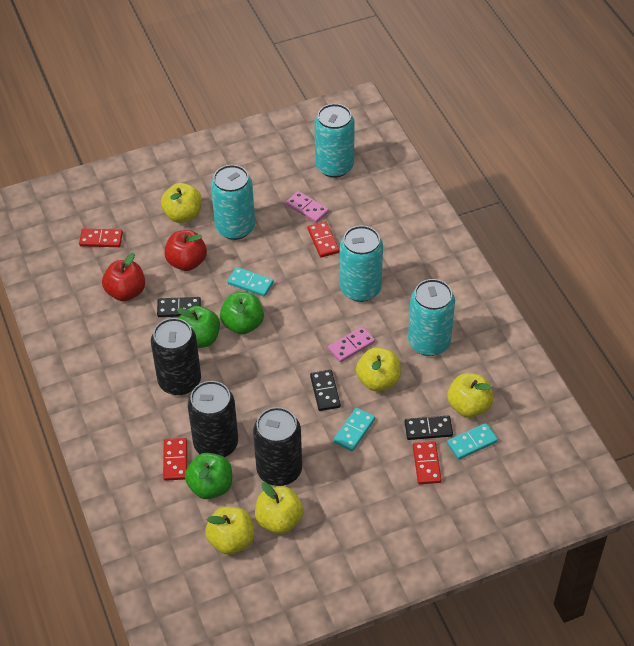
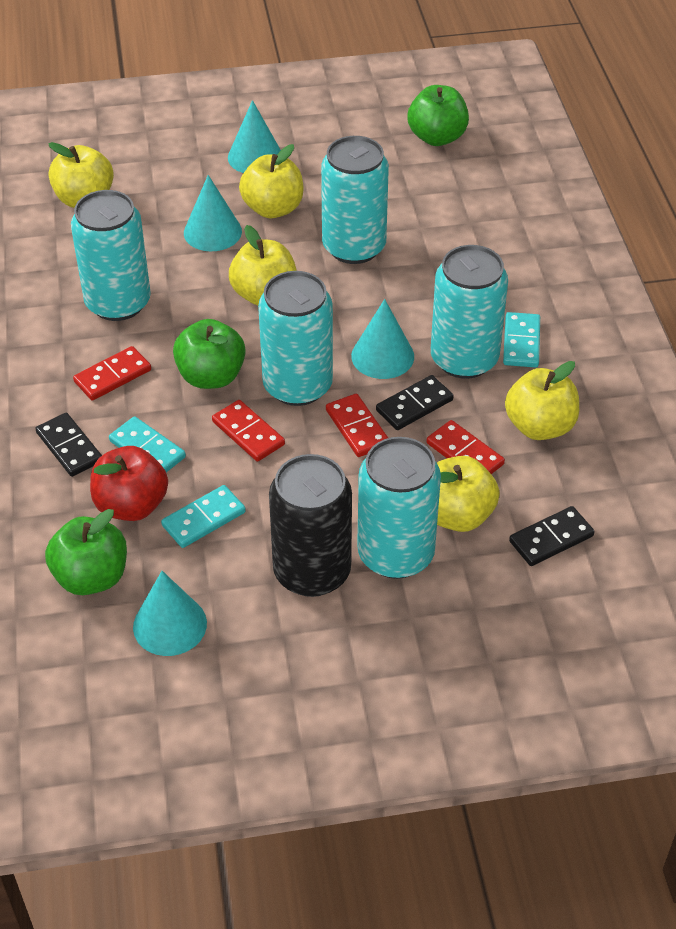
black can: [151,318,201,395] [188,381,238,457] [253,407,302,486] = 3 -> [269,454,352,597] = 1
pink domino: [286,191,329,223] [328,327,375,362] = 2 -> none = 0
red apple: [102,253,145,301] [165,230,207,271] = 2 -> [90,446,168,521] = 1
turquoise can: [211,165,255,240] [315,104,355,178] [340,225,383,302] [408,279,455,356] = 4 -> [71,190,151,321] [258,271,333,406] [321,136,389,264] [357,437,441,579] [431,245,508,379] = 5
turquoise cone: none = 0 -> [133,571,207,656] [184,175,242,251] [228,100,281,173] [351,299,414,379] = 4

